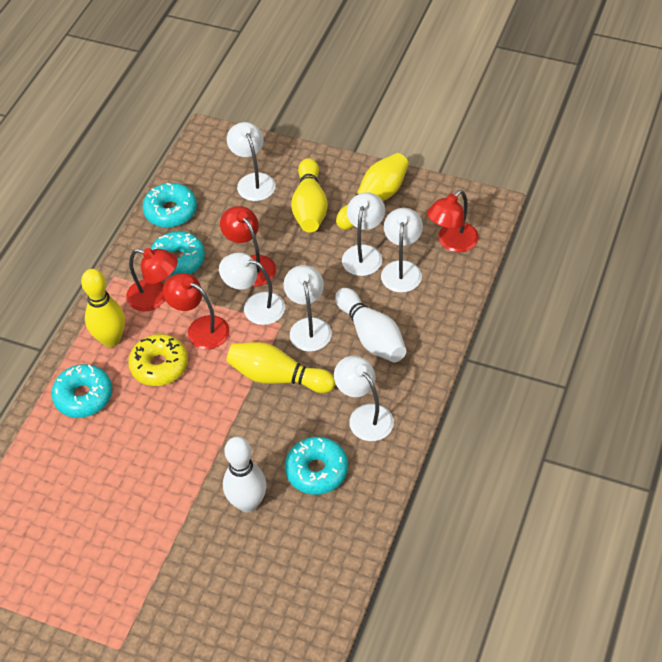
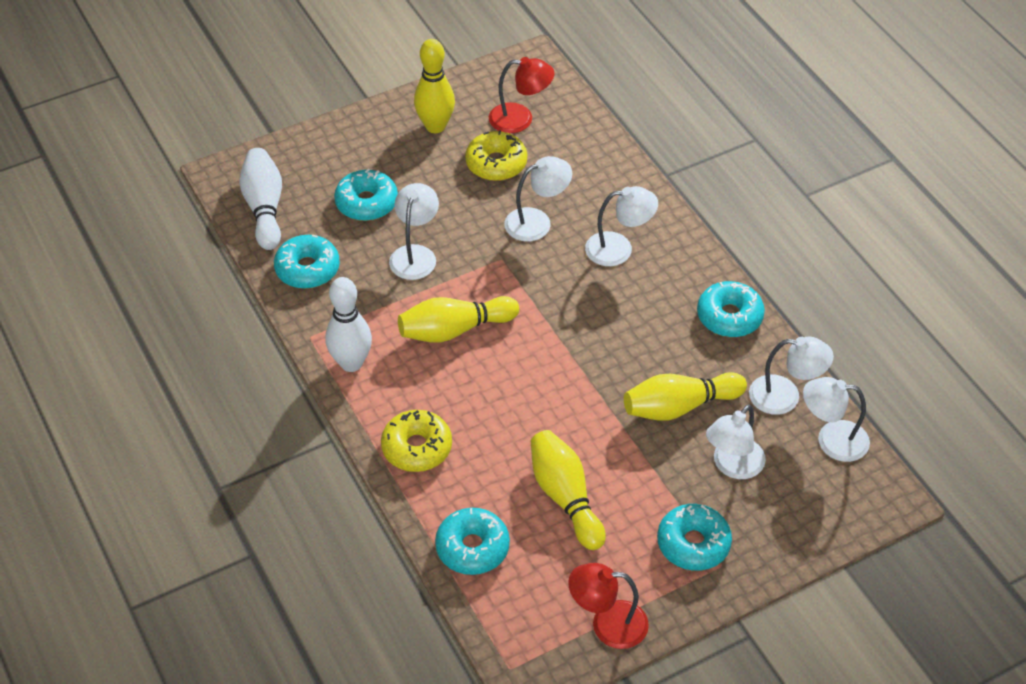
red lamp: [126,248,178,311] [163,273,230,349] [220,206,276,287] [427,190,479,252] = 4 -> [489,57,554,133] [568,563,649,649] = 2
turquoise donut: [51,364,112,418] [142,183,197,228] [151,231,205,278] [285,437,348,495] = 4 -> [274,234,340,289] [334,169,398,221] [435,508,510,575] [657,504,732,571] [697,281,765,337] = 5
yellow donut: [128,334,188,386] = 1 -> [381,410,452,472] [465,130,527,181] = 2

